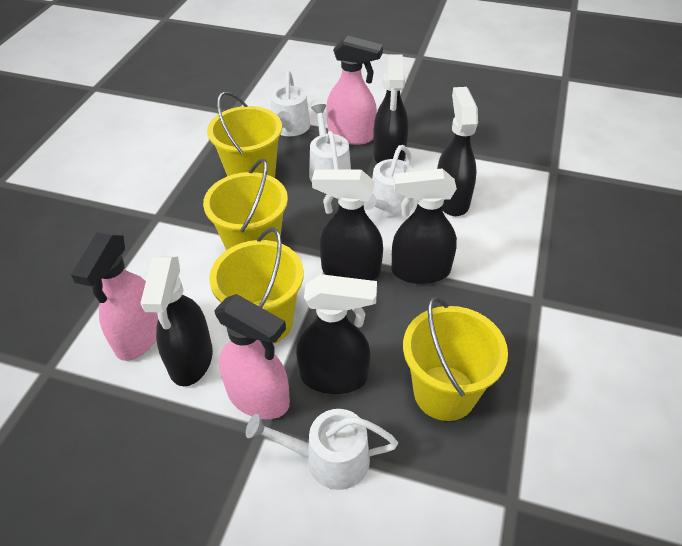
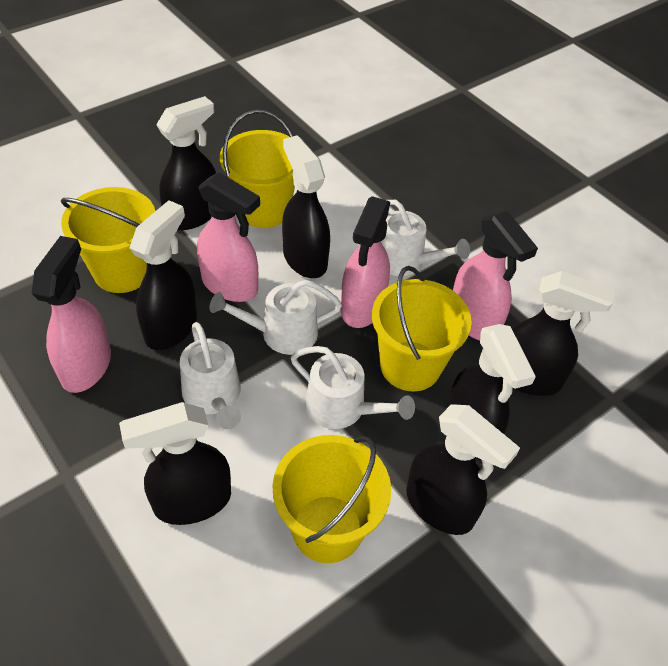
black spray bottle: [141,256,213,386] [296,274,377,394] [312,169,383,281] [373,54,408,163] [391,168,457,284] [437,87,478,216] = 6 -> [119,402,231,525] [130,200,197,350] [156,96,216,230] [282,135,330,278] [406,404,520,535] [446,324,536,460] [512,271,615,396] = 7
pink spray bottle: [71,232,158,361] [214,294,290,419] [326,35,383,145] = 3 -> [31,236,111,393] [197,172,260,302] [341,196,391,328] [453,211,538,340] = 4

